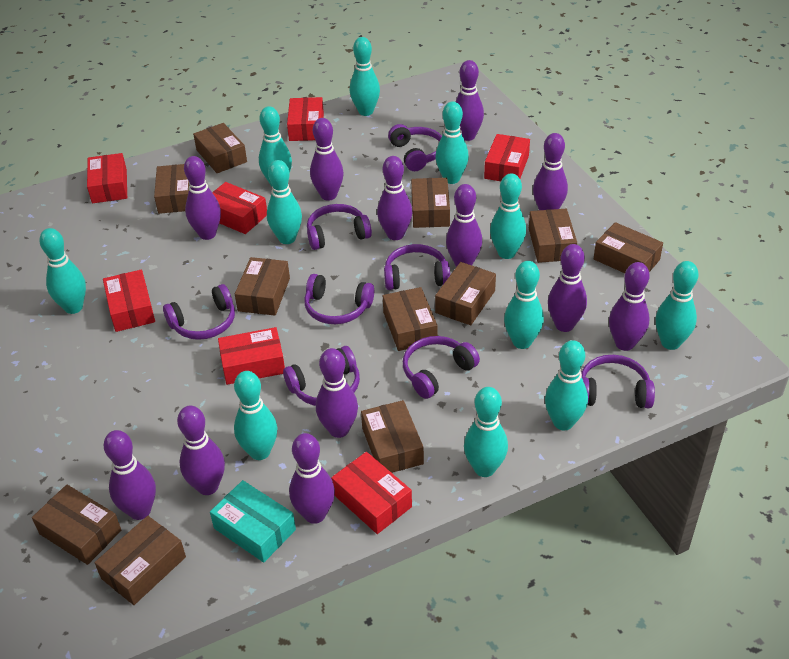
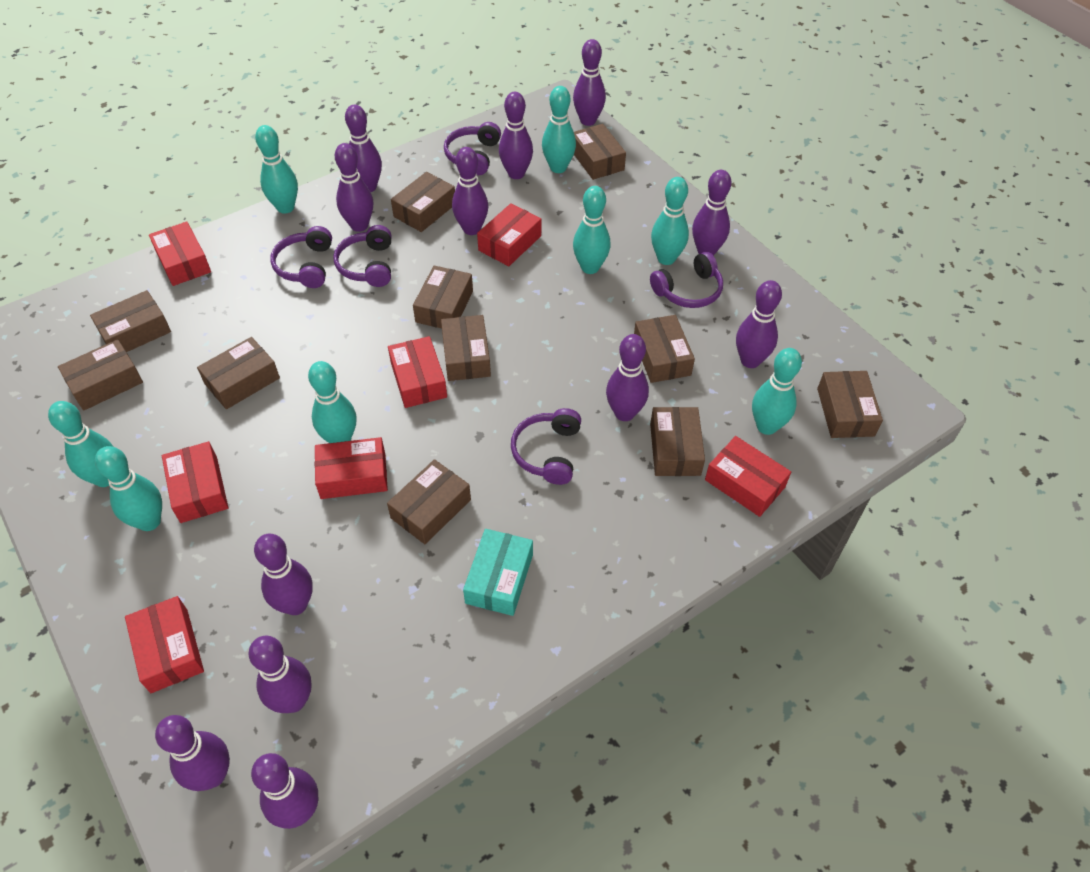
purple headphones: [163,284,235,340] [283,346,360,406] [304,274,374,324] [307,204,372,250] [384,244,450,290] [388,124,442,171] [403,336,480,399] [581,355,655,408] = 8 -> [270,226,332,288] [333,225,391,287] [444,122,501,175] [511,408,581,485] [650,252,723,308] = 5
turquoise bowling pin: [39,228,86,314] [234,371,278,460] [259,106,292,186] [267,160,302,244] [350,37,380,116] [436,101,469,184] [464,387,508,477] [490,173,526,259] [504,261,544,349] [545,340,588,430] [656,261,699,350] = 11 -> [48,401,113,487] [95,446,162,531] [255,125,298,214] [308,361,357,443] [542,86,576,173] [573,186,610,274] [651,177,689,265] [752,348,802,435] = 8

